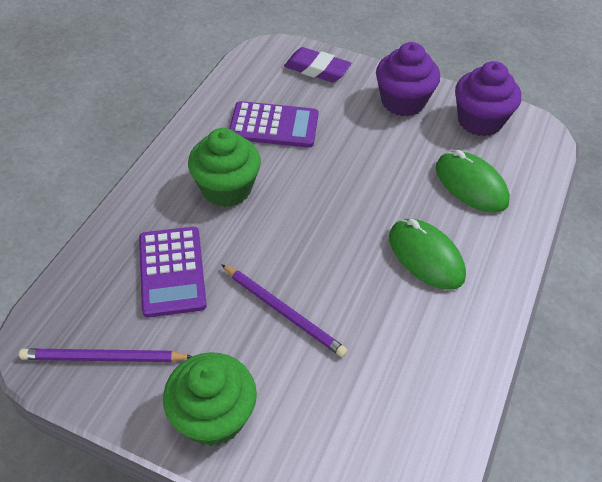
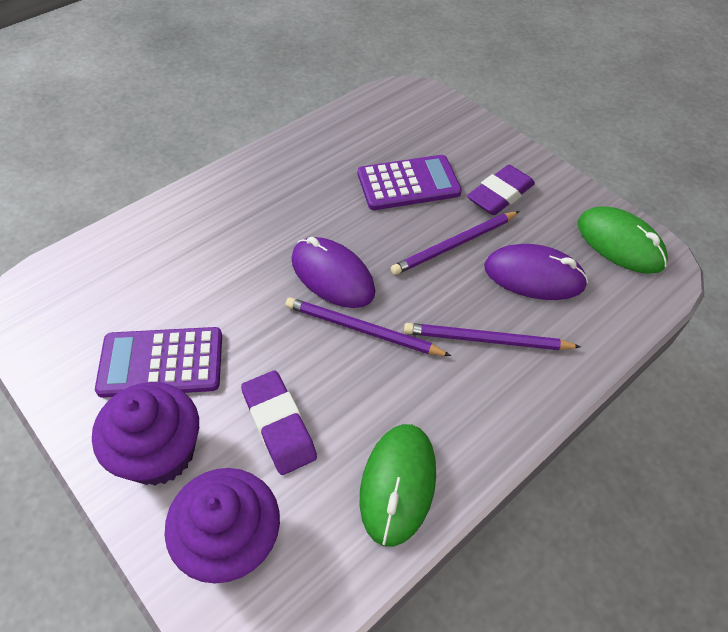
green cupcake: [163,352,257,447] [188,128,261,207] = 2 -> none = 0
purple eraser: [284,47,351,82] = 1 -> [241,371,317,475] [467,165,535,215] = 2
purple mouse: none = 0 -> [291,237,375,308] [484,244,588,300] = 2
purple pencil: [19,348,192,362] [221,264,348,357] = 2 -> [286,297,451,356] [391,211,520,275] [404,323,581,350] = 3

